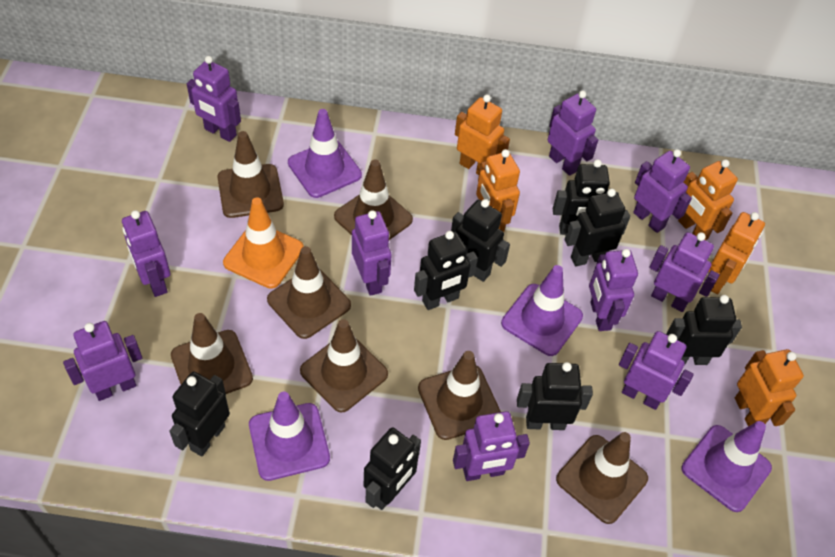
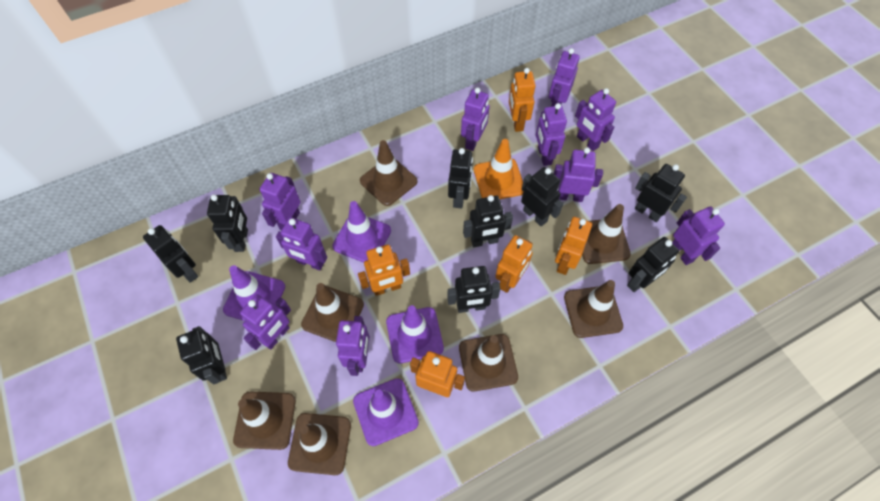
black robot: [169,372,230,457] [364,427,421,510] [414,231,478,310] [451,199,510,282] [517,362,593,430] [553,159,619,235] [565,189,630,266] [666,295,742,365] = 8 -> [143,225,198,283] [176,326,227,384] [207,195,248,252] [447,266,501,313] [448,148,473,209] [463,195,513,247] [521,167,564,226] [627,237,679,292] [635,164,687,222] = 9

